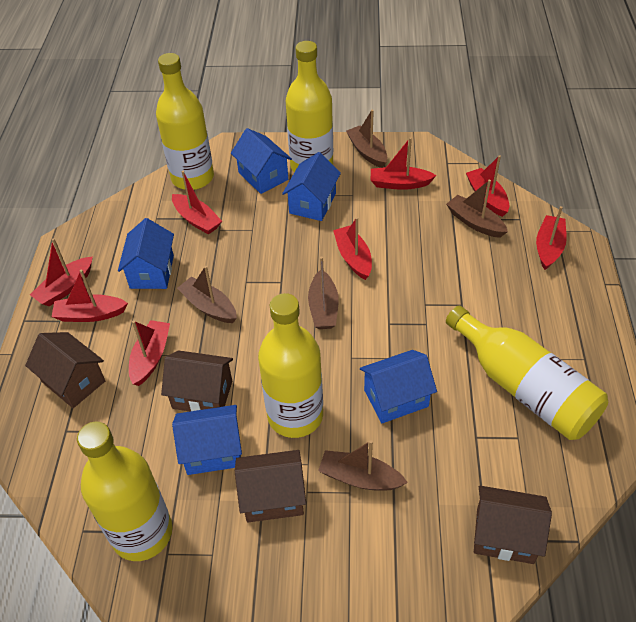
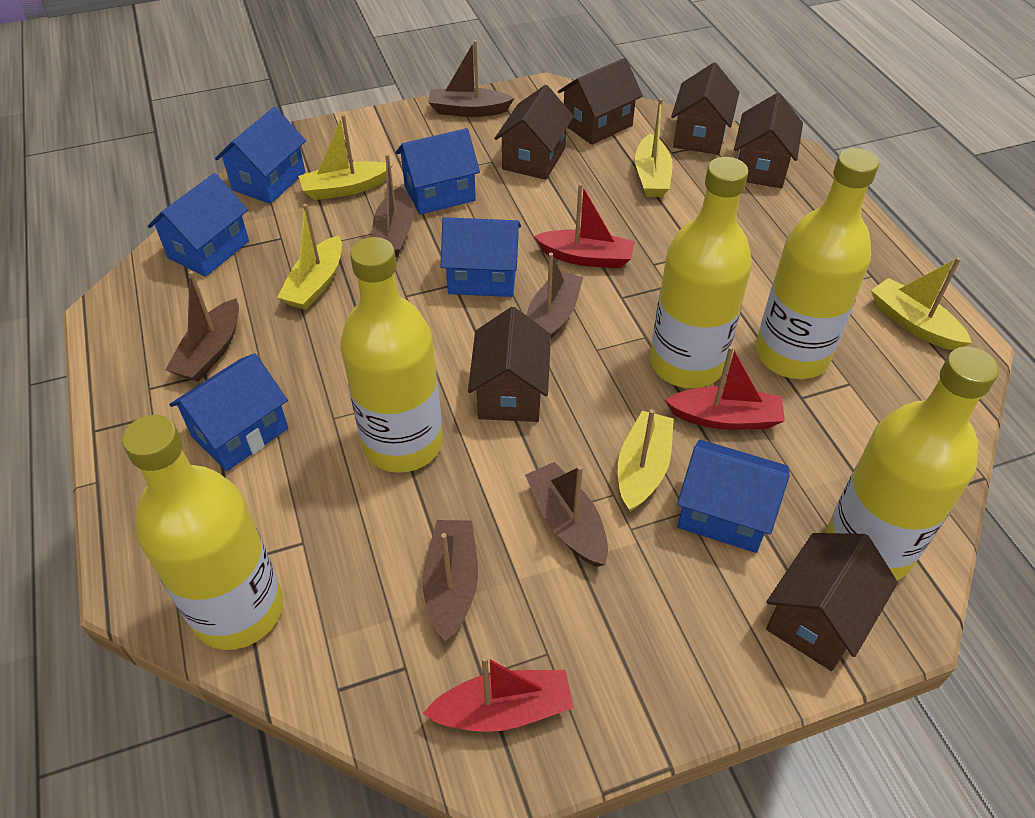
blue house: [118,218,174,289] [172,405,242,475] [231,128,292,194] [282,152,341,221] [360,350,437,423] = 5 -> [148,173,249,277] [169,353,288,471] [215,107,306,204] [396,128,480,215] [441,217,521,297] [677,440,790,553] = 6
brown boat: [177,266,237,323] [308,257,339,329] [318,440,408,491] [346,110,387,168] [446,180,508,238] = 5 -> [165,271,239,382] [373,154,414,257] [423,520,478,642] [428,40,514,117] [525,462,608,567] [527,253,583,339] = 6
brown house: [25,332,105,408] [161,350,233,411] [235,450,306,523] [474,486,552,564] = 4 -> [468,307,551,422] [494,85,574,180] [558,58,643,145] [671,63,739,155] [734,93,803,188] [766,533,898,671] = 6
red boat: [30,238,93,307] [52,270,128,322] [129,320,170,386] [172,171,222,234] [333,217,372,280] [371,137,437,190] [466,155,509,217] [536,206,567,270] = 8 -> [423,656,574,732] [534,183,635,268] [665,346,785,430] = 3
yellow boat: none = 0 -> [277,204,342,310] [298,114,392,200] [618,409,674,512] [635,98,673,197] [871,257,972,350] = 5

